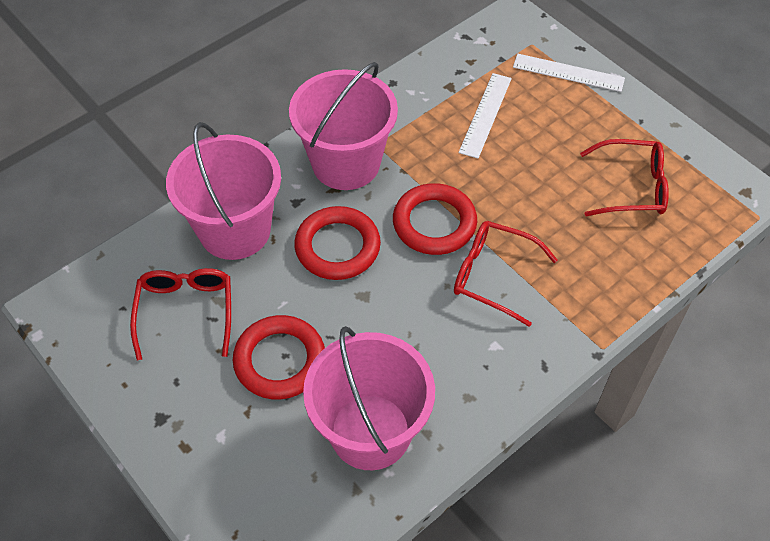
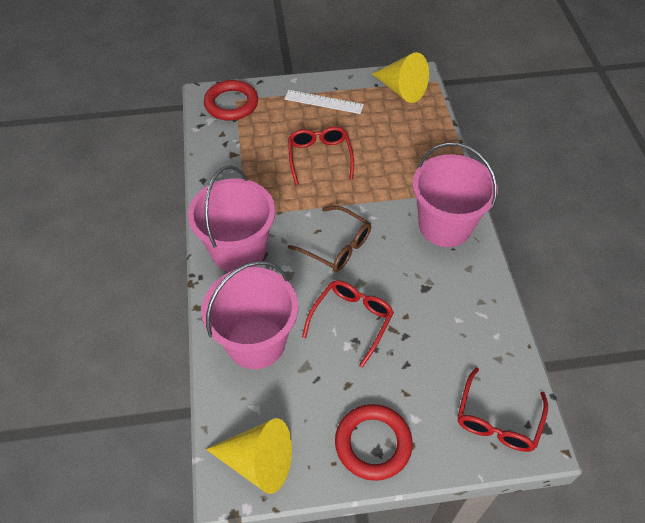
brown glasses: none = 0 -> [288,206,371,272] = 1
red ring: [233,315,325,399] [294,206,381,280] [393,183,477,255] = 3 -> [204,80,258,121] [335,404,413,481] = 2
white ruler: [459,73,512,158] [513,54,625,92] = 2 -> [285,90,364,114] = 1
yellow cone: none = 0 -> [206,418,292,494] [372,52,429,103] = 2

